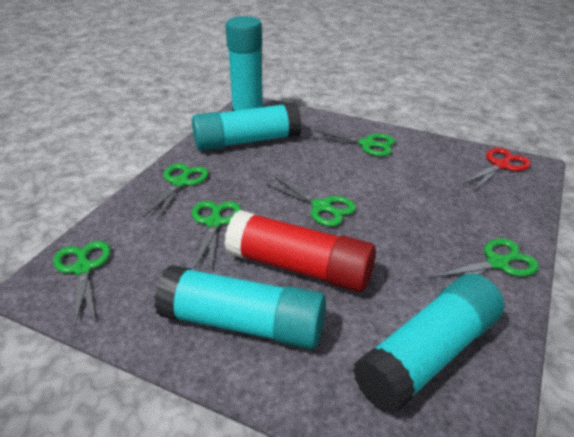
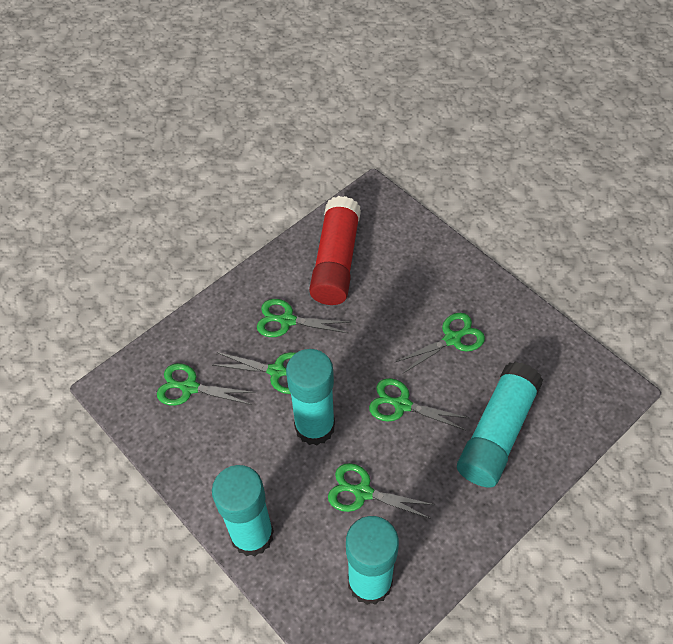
red scissors: [462,148,531,191] = 1 -> none = 0

